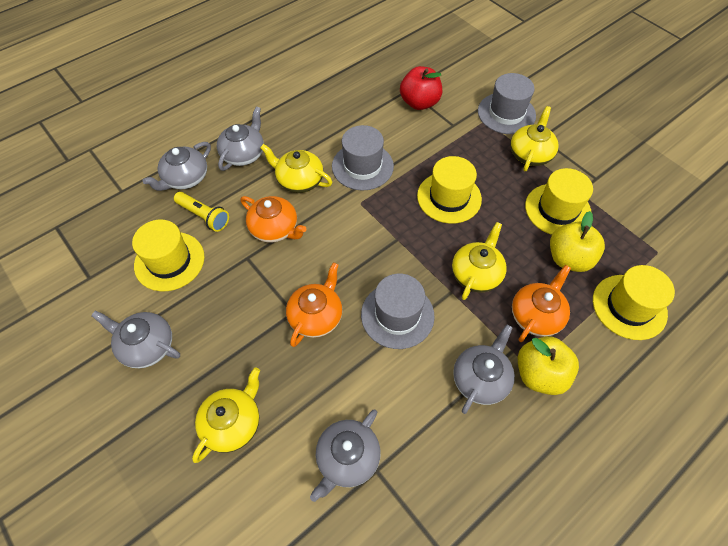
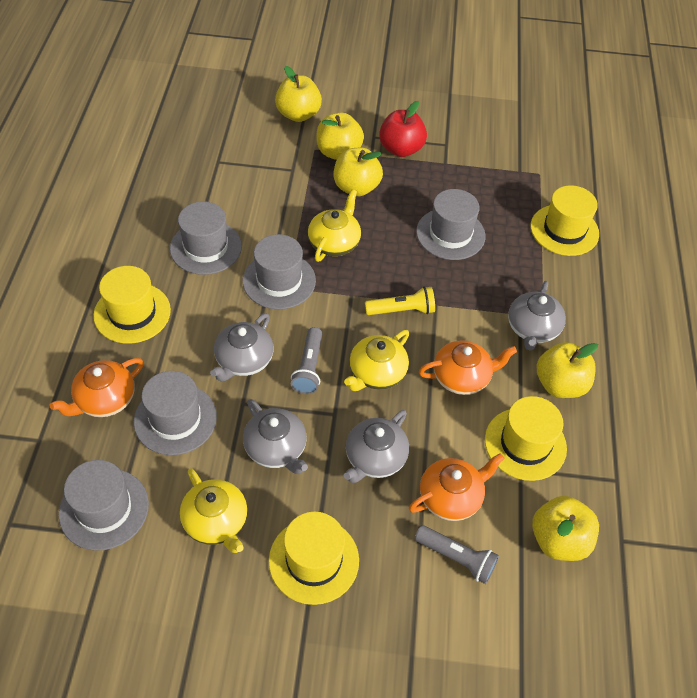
grey flashlight: none = 0 -> [291,327,322,394] [415,525,499,584] = 2
grey hat: [332,125,394,191] [361,274,435,349] [478,73,536,134] = 3 -> [59,460,149,551] [134,371,217,455] [170,201,242,275] [243,234,316,309] [416,189,486,260] = 5
grey teapot: [91,311,180,368] [143,142,211,191] [217,106,264,171] [310,410,381,502] [453,324,515,414] = 5 -> [210,313,273,382] [243,399,308,474] [344,410,409,483] [508,281,566,351] = 4
yellow apple: [518,336,579,395] [550,211,605,272] = 2 -> [275,66,322,122] [316,113,364,160] [334,148,383,196] [532,496,599,561] [536,342,598,398] = 5
yellow teapot: [192,367,260,463] [260,144,333,193] [452,222,507,300] [510,106,559,171] = 4 -> [180,468,248,553] [308,189,361,262] [344,330,409,391] = 3

